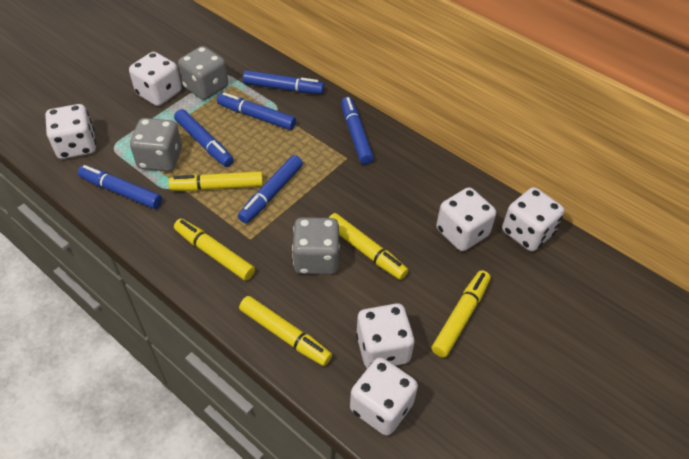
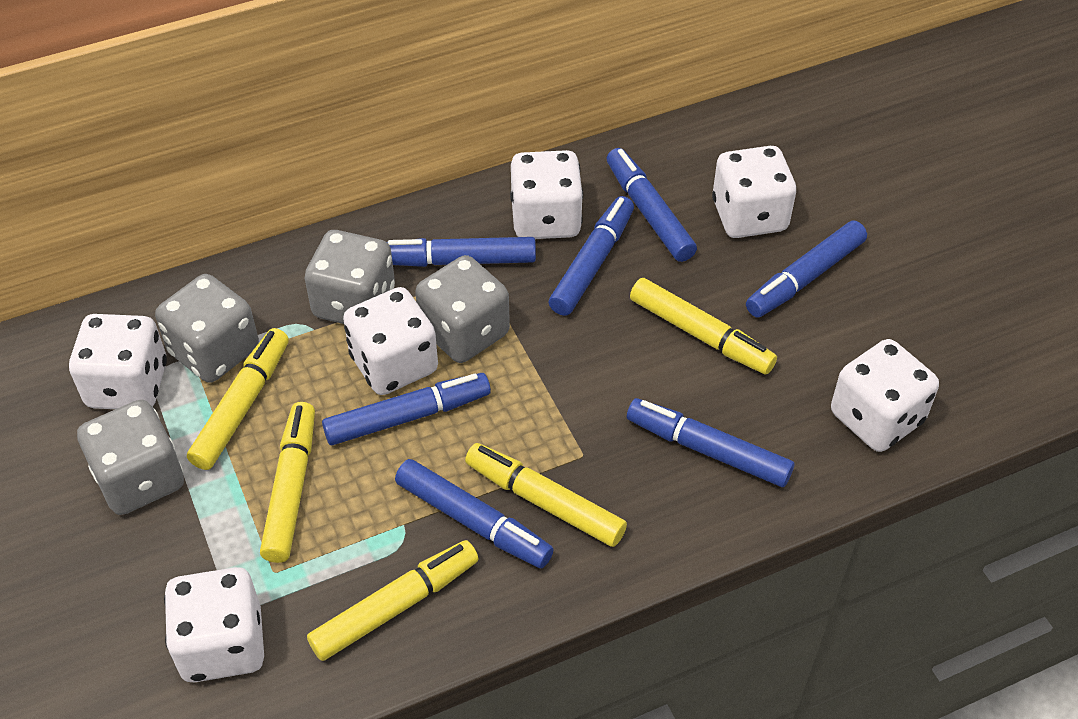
blue marker: [78,165,162,209] [174,109,234,167] [217,92,296,130] [238,155,303,224] [243,70,324,94] [341,97,374,164] = 6 -> [322,373,491,445] [387,237,536,267] [395,459,554,568] [549,196,634,316] [607,148,697,262] [627,398,794,487] [746,221,867,318] = 7
grey dice: [130,118,182,172] [178,46,228,100] [292,217,340,275] = 3 -> [77,400,184,515] [155,274,259,383] [305,230,395,324] [415,255,510,363] = 4

